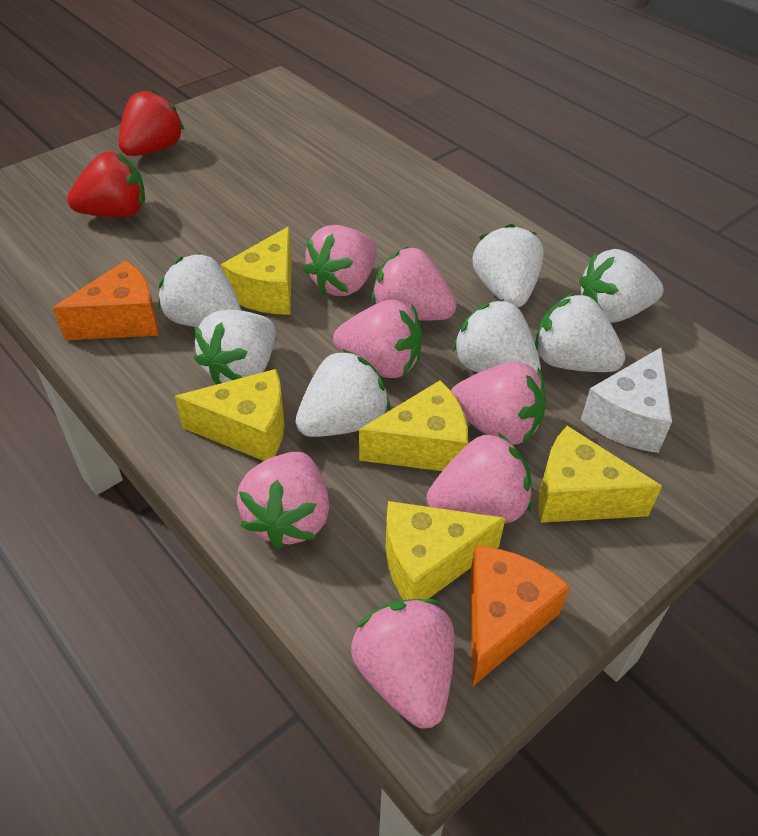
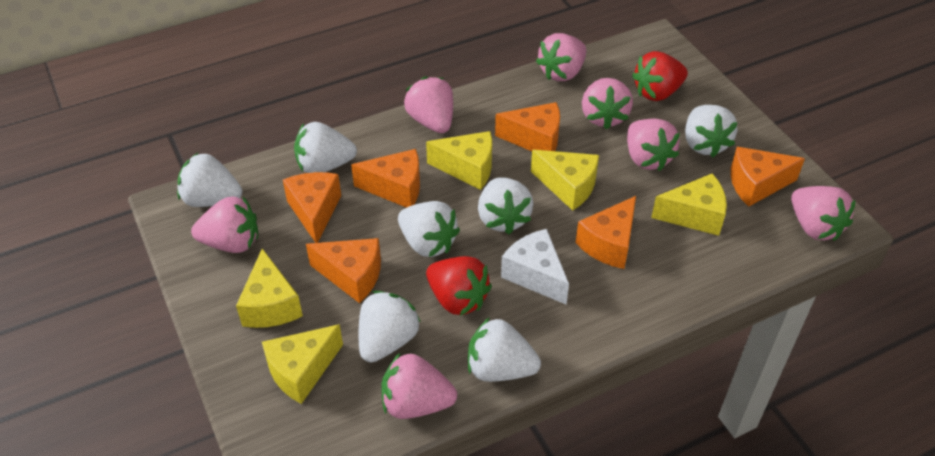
orange cheese: [53,260,158,340] [470,546,570,687] = 2 -> [283,172,341,243] [306,238,381,303] [351,149,420,208] [495,102,560,151] [576,196,636,269] [730,147,805,206] = 6

